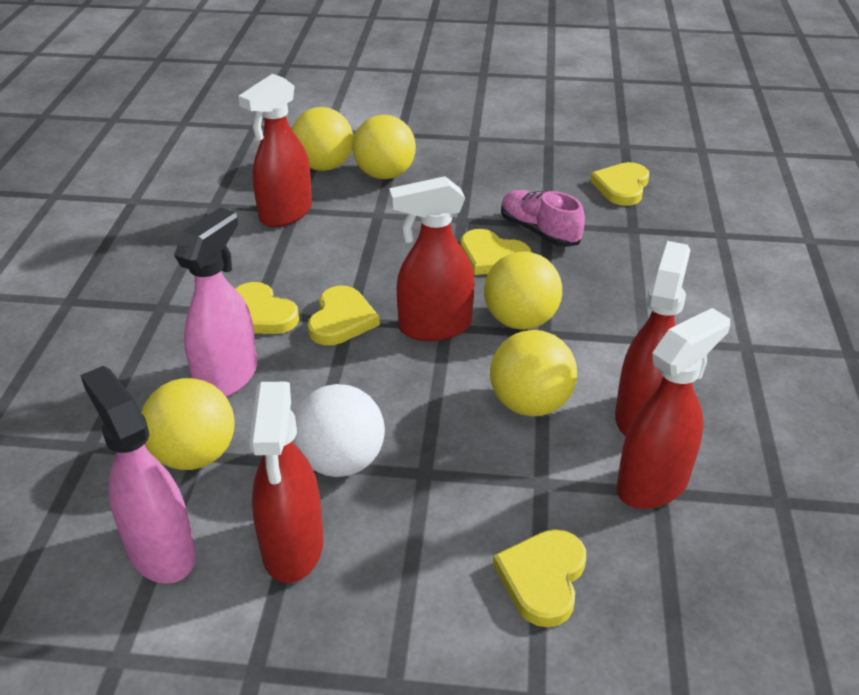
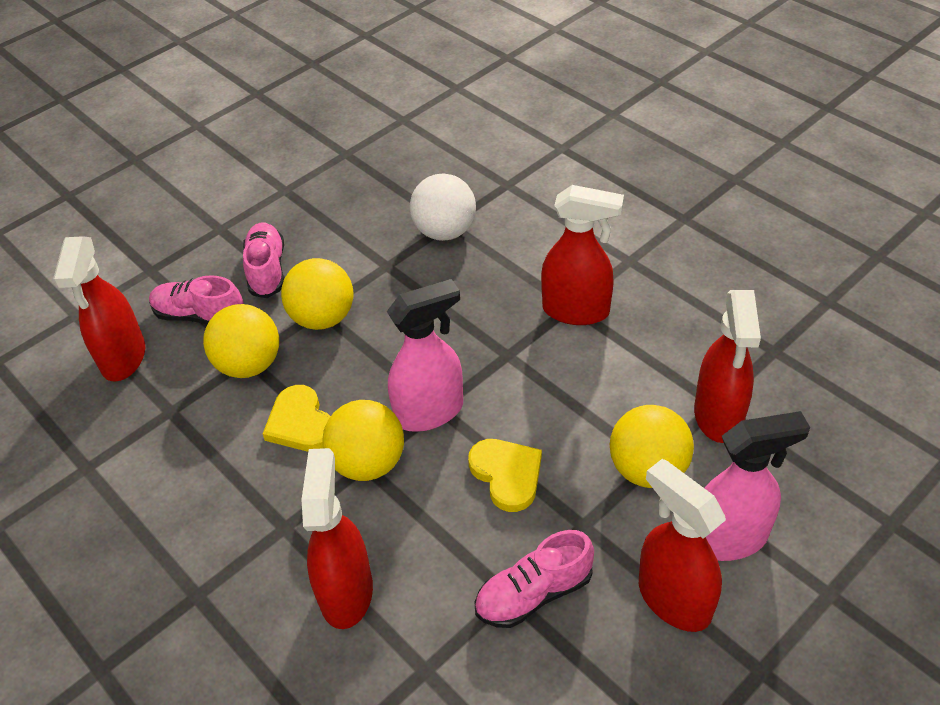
pink shoe: [501,190,585,247] = 1 -> [149,275,244,325] [243,223,284,298] [475,530,594,628] = 3
yellow ball: [141,378,235,470] [292,107,353,171] [352,115,416,179] [484,251,562,330] [490,330,577,417] = 5 -> [203,304,279,378] [281,258,353,330] [322,400,404,481] [610,405,694,488] = 4
yellow heart: [236,282,299,334] [308,286,380,345] [461,229,531,275] [493,529,586,627] [590,162,649,206] = 5 -> [263,385,331,451] [468,439,542,512] = 2

